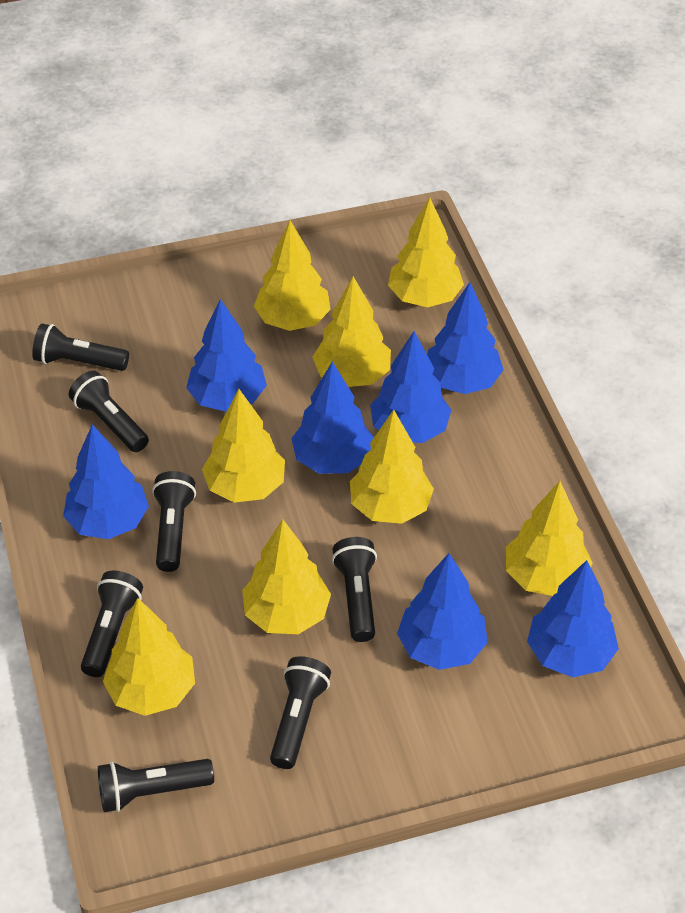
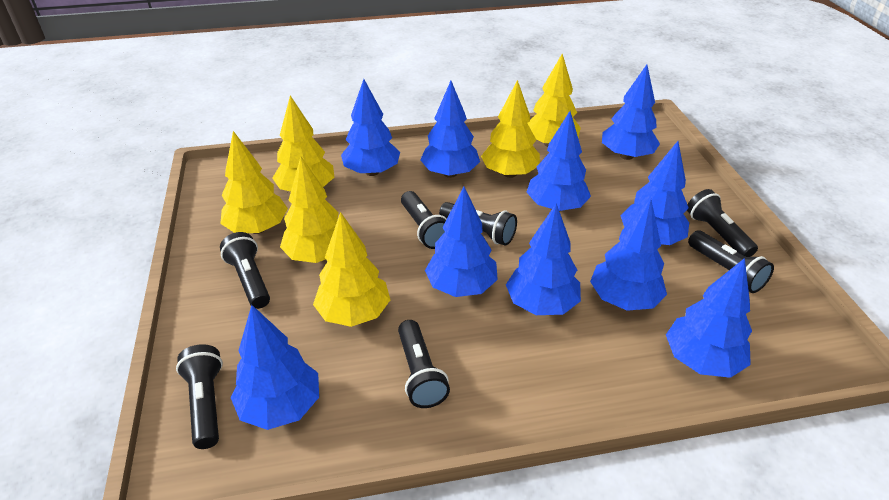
blue tree: [63,425,149,539] [186,299,267,412] [291,362,374,474] [370,331,451,443] [397,553,488,670] [427,282,503,394] [527,560,619,677] = 7 -> [231,305,319,430] [341,79,400,176] [420,81,480,178] [425,187,498,297] [506,203,581,315] [526,111,591,211] [590,199,667,311] [602,65,660,160] [621,141,689,245] [666,258,752,378] = 10
yellow tree: [103,598,195,716] [202,389,285,503] [242,519,331,634] [254,221,331,331] [313,276,391,387] [350,410,434,524] [388,198,464,307] [506,481,593,596] = 8 -> [220,131,288,234] [272,95,334,192] [280,156,339,263] [313,212,390,327] [481,80,540,178] [527,54,581,147] = 6

